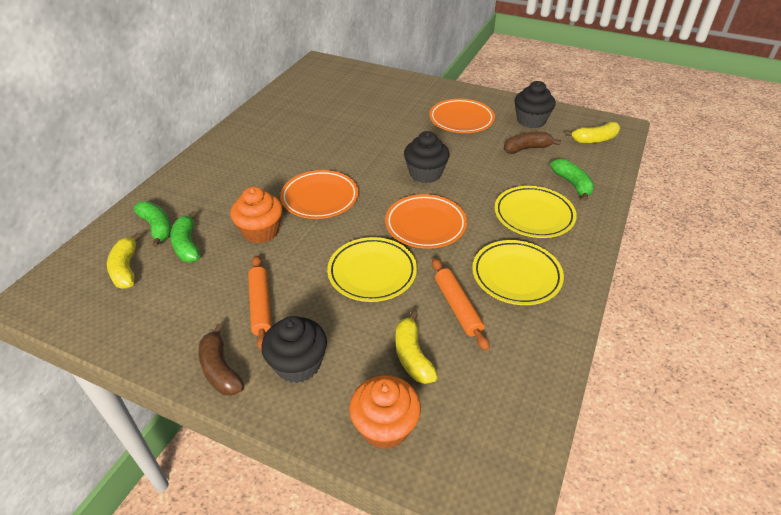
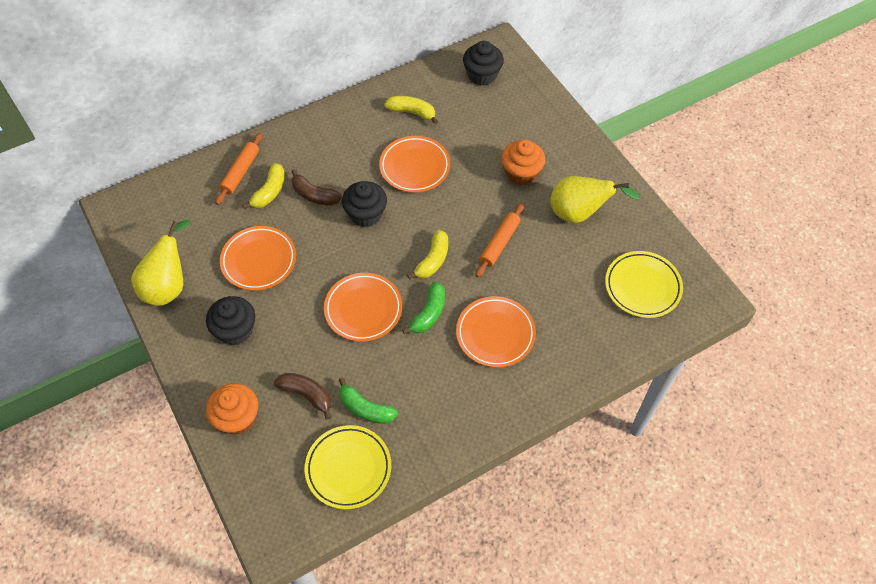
green banana: [133,201,171,247] [170,211,200,262] [550,159,594,201] = 3 -> [339,378,398,424] [402,282,445,334] = 2
orange plate: [280,170,358,219] [385,194,467,249] [429,99,495,133] = 3 -> [220,226,296,291] [324,273,402,342] [379,136,450,193] [456,296,536,368] = 4
yellow pear: none = 0 -> [131,220,191,306] [550,176,640,223] = 2
yellow plate: [327,237,417,302] [472,240,564,305] [495,186,577,238] = 3 -> [305,425,391,509] [605,251,683,318] = 2

